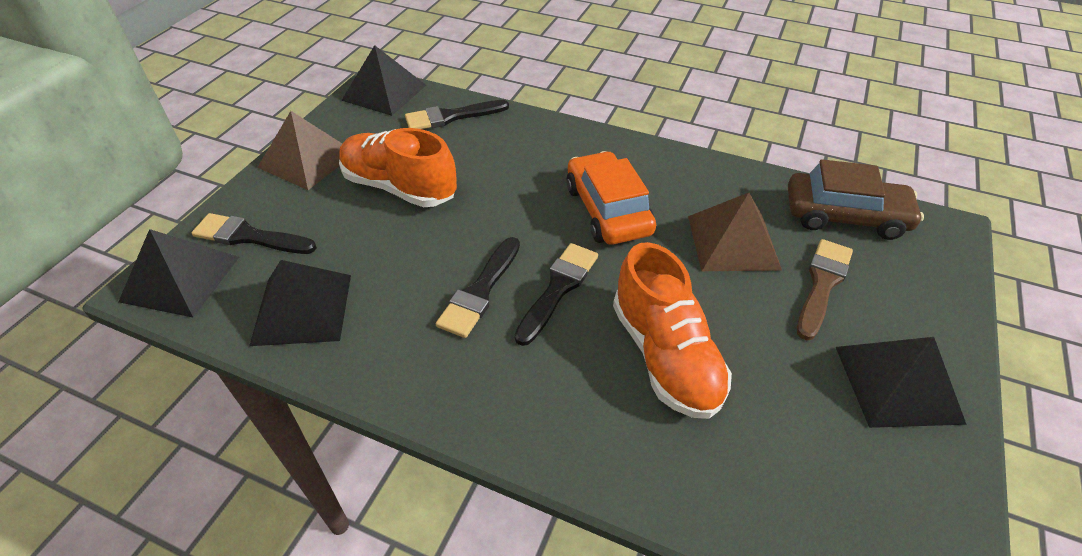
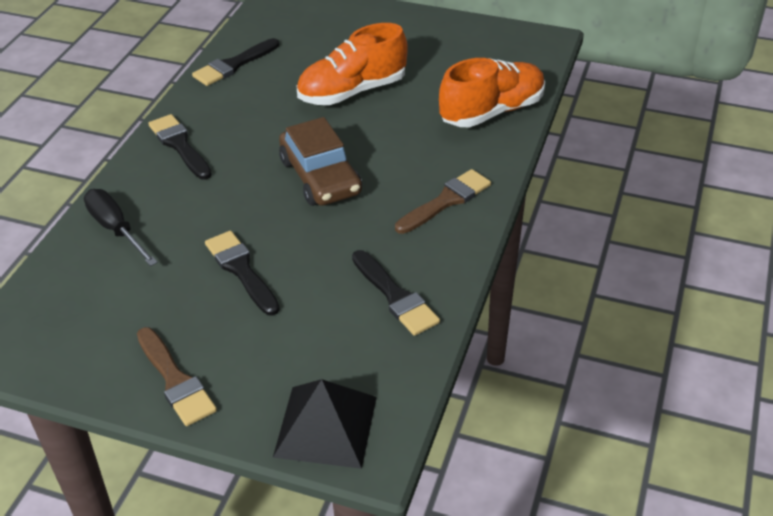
black pyramid: [118,229,239,317] [249,260,351,346] [341,45,426,116] [836,337,967,428] = 4 -> [273,379,377,469] = 1
black screwdriver: none = 0 -> [84,189,158,266] = 1
brown brush: [797,239,853,340] = 1 -> [137,327,217,426] [395,169,491,234] = 2
brown pyramid: [257,111,342,190] [688,193,782,271] = 2 -> none = 0
orange car: [566,151,656,245] = 1 -> none = 0

